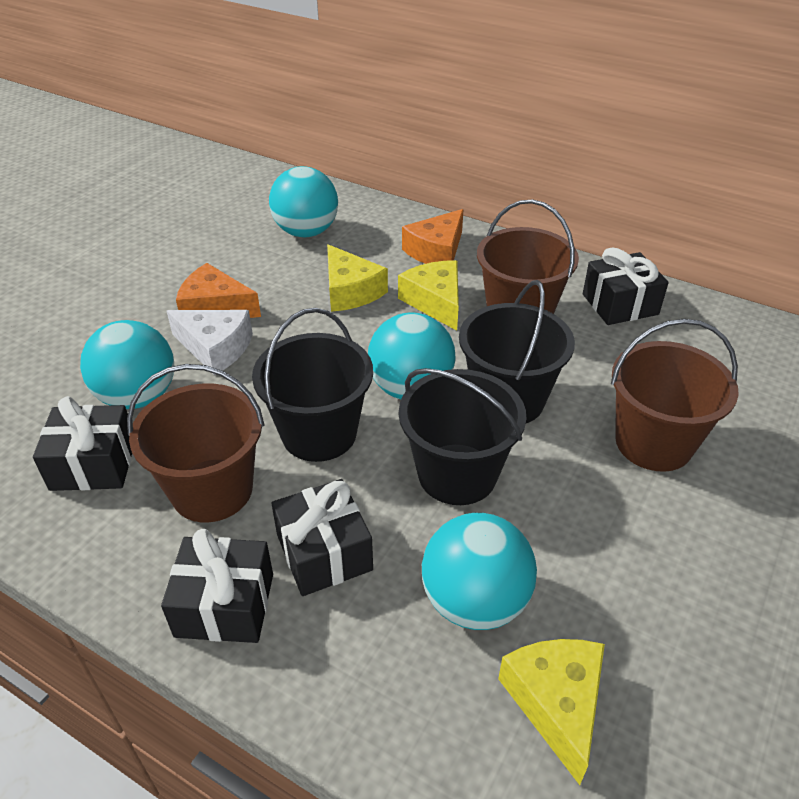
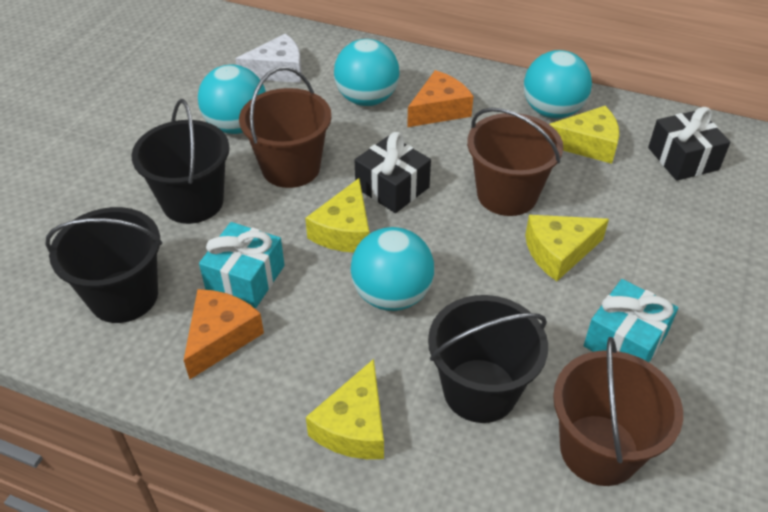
black gift: [33,396,132,491] [161,529,273,643] [271,479,373,596] [583,247,669,325] = 4 -> [355,132,431,213] [648,107,731,181] = 2
turquoise gift: none = 0 -> [199,222,285,308] [584,279,678,362] = 2
yellow cheese: [327,244,388,312] [398,260,459,331] [498,639,605,785] = 3 -> [305,178,369,253] [306,359,384,459] [525,215,609,281] [549,106,619,164] = 4

